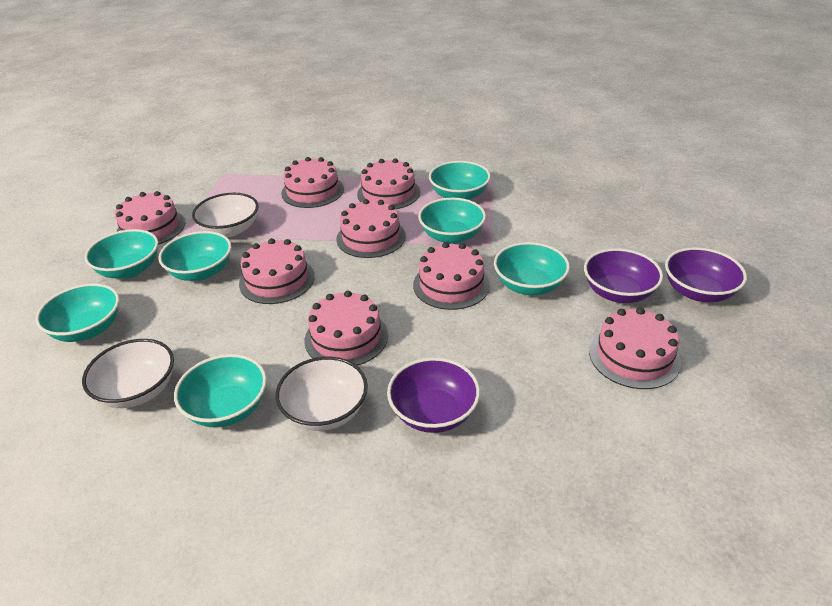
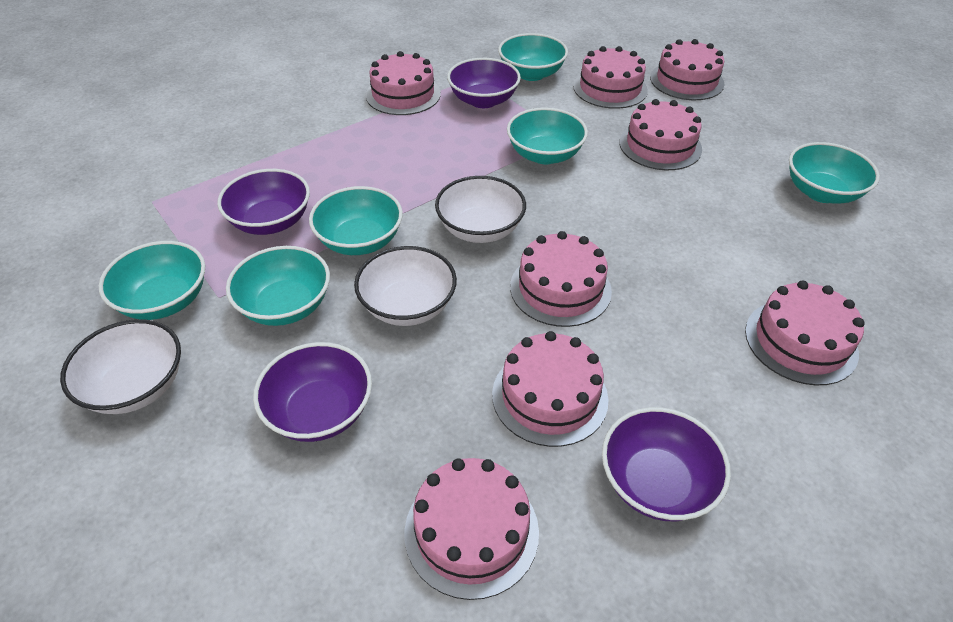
purple bowl: [387,358,480,433] [584,248,663,303] [665,247,747,302] = 3 -> [217,169,310,235] [253,342,372,442] [447,58,521,108] [602,407,731,521] = 4
turquoise bowl: [35,283,119,342] [84,229,158,278] [158,231,231,281] [174,354,267,428] [418,198,486,244] [429,161,491,200] [494,242,570,295] = 7 -> [99,241,205,320] [226,246,330,326] [309,186,403,255] [498,33,568,81] [507,108,588,164] [789,142,880,204] = 6

